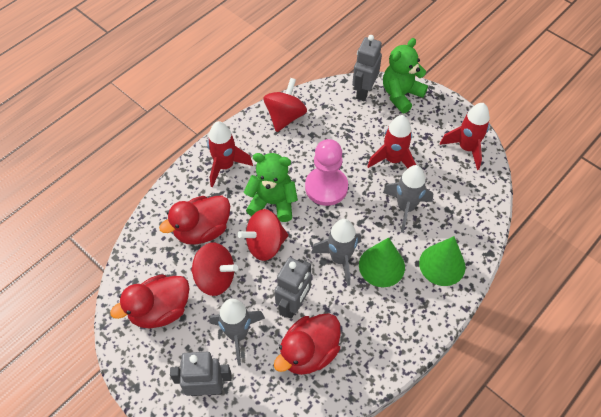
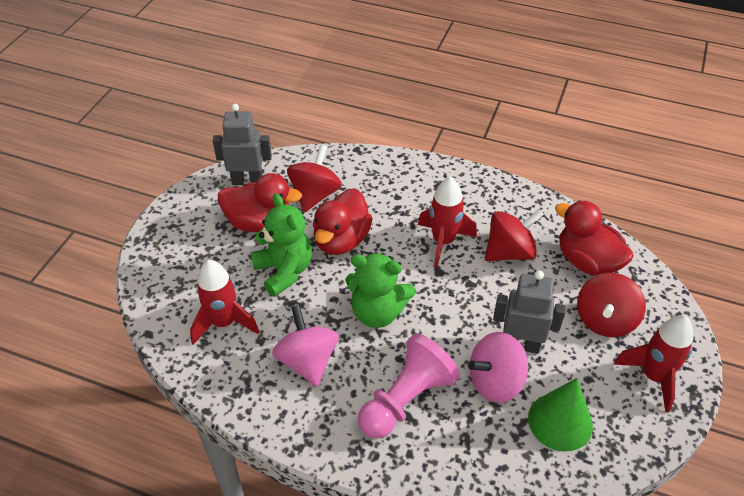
green cone: [359,237,405,287] [419,236,466,286] = 2 -> [528,378,593,452] = 1
grey robot: [170,352,232,396] [274,257,311,319] [352,35,382,101] = 3 -> [213,104,272,185] [493,270,566,353] = 2
grey rocket: [209,299,265,366] [311,219,361,286] [383,165,433,233] = 3 -> none = 0
pink spinning top: none = 0 -> [272,305,339,387] [468,332,528,403] = 2

